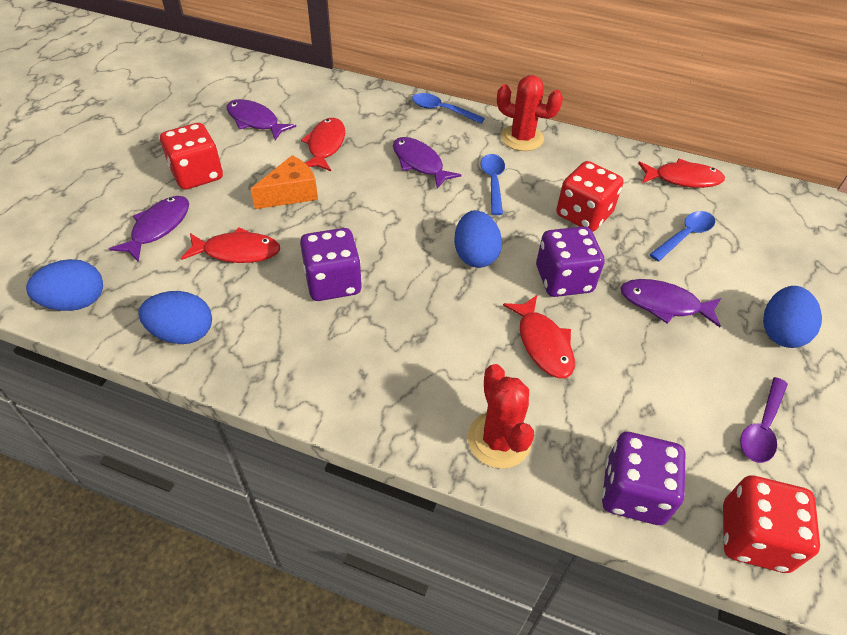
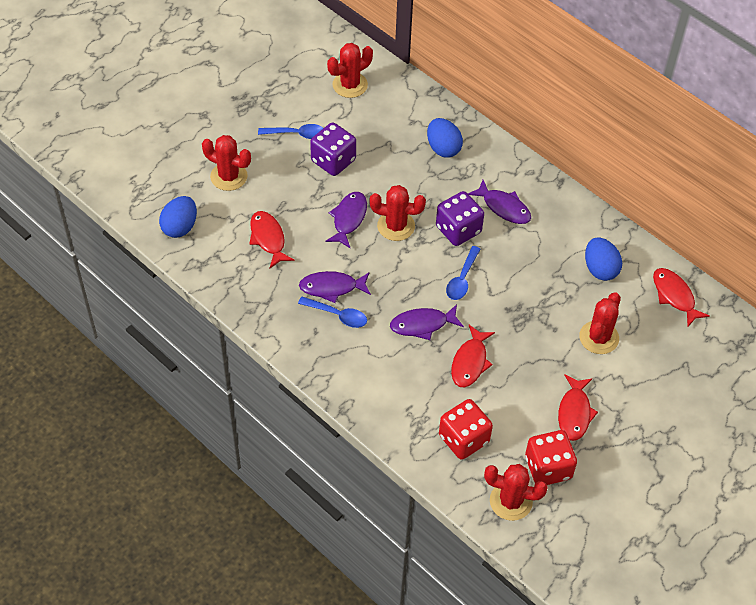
blue egg: [26,259,103,311] [138,291,212,344] [454,210,502,268] [763,286,822,348] = 4 -> [159,196,197,238] [427,118,463,158] [585,237,622,281] = 3
orange cheese: [251,155,318,209] = 1 -> none = 0
purple dice: [300,228,362,301] [536,226,605,297] [602,432,685,525] = 3 -> [310,122,356,176] [436,191,484,246] = 2
purple spoon: [740,377,788,463] = 1 -> none = 0
red cactus: [468,364,534,469] [497,75,563,151] = 2 -> [202,135,251,191] [327,43,373,98] [369,185,426,241] [484,464,548,521] [579,292,621,354] = 5
red dice: [160,123,223,190] [556,161,623,232] [723,476,820,573] = 3 -> [439,399,493,460] [525,430,577,485] = 2

